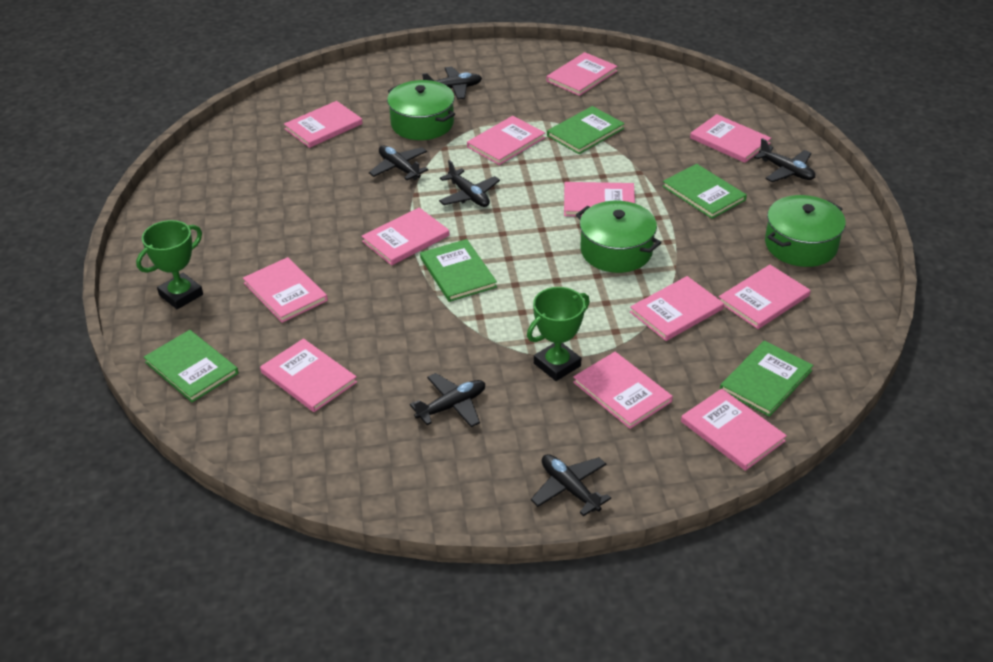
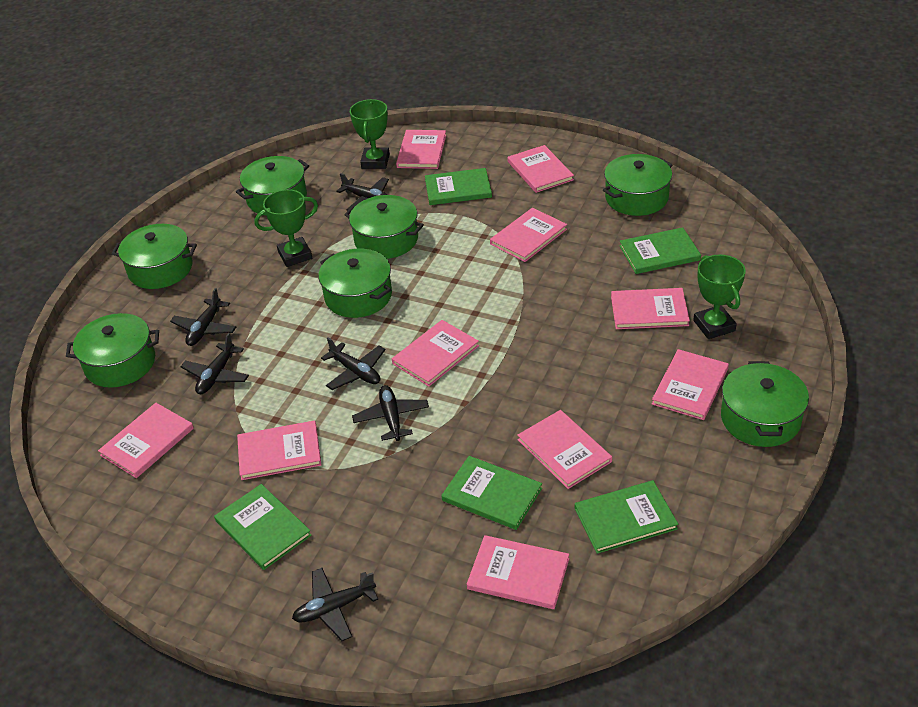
green pot: [387,80,455,140] [576,201,661,273] [765,195,846,267] = 3 -> [66,313,159,388] [112,224,197,289] [236,156,309,215] [318,249,392,318] [344,195,424,259] [603,154,672,216] [721,361,809,447] = 7
green trophy: [136,220,203,309] [527,287,590,381] = 2 -> [254,189,318,267] [350,99,390,169] [693,255,746,339] = 3
pink book: [243,257,328,323] [260,338,357,412] [284,101,363,148] [362,208,450,265] [467,116,545,165] [546,52,618,96] [564,182,635,216] [573,352,673,429] [630,276,724,341] [681,389,787,471] [690,114,771,163] [719,265,810,329] = 12 -> [98,403,194,478] [237,421,322,480] [392,320,479,387] [396,130,446,169] [467,535,569,609] [490,208,567,262] [508,145,574,193] [517,410,612,489] [611,288,690,329] [652,349,729,420] = 10

